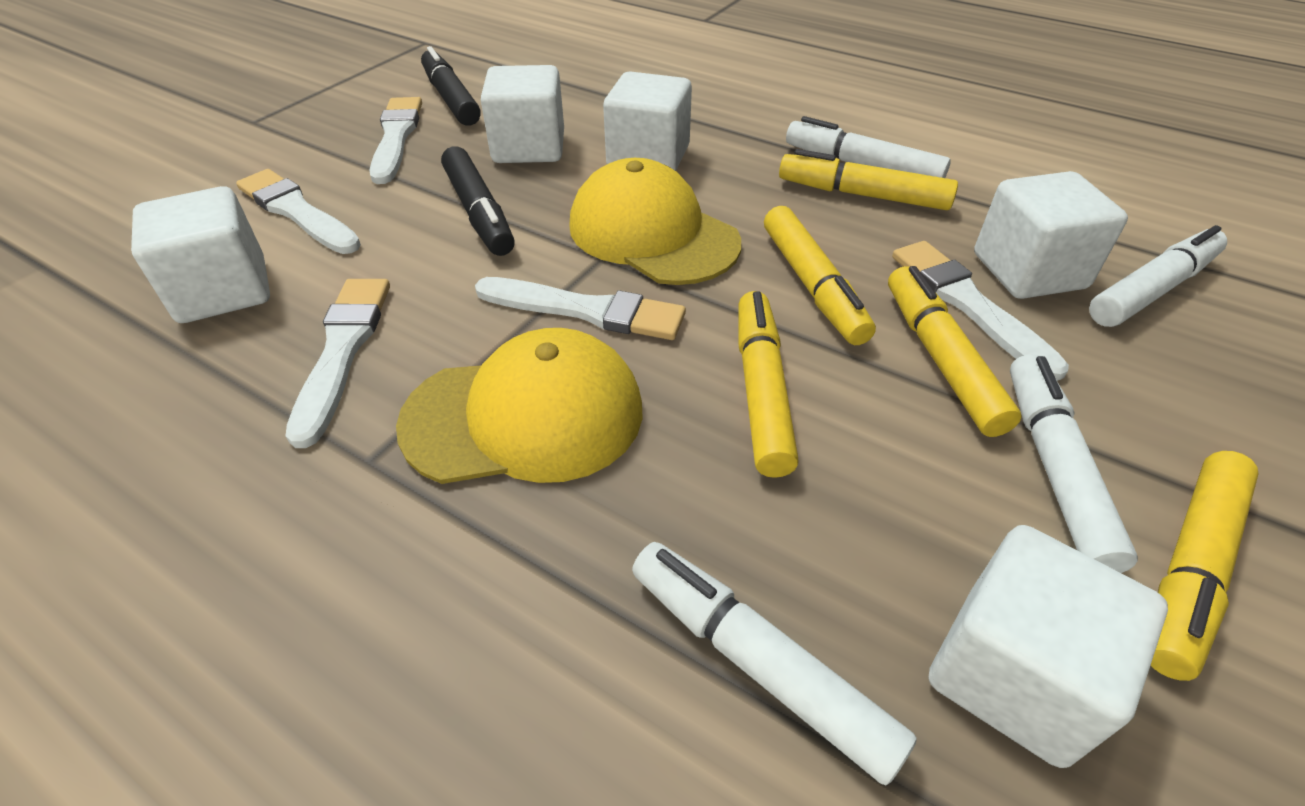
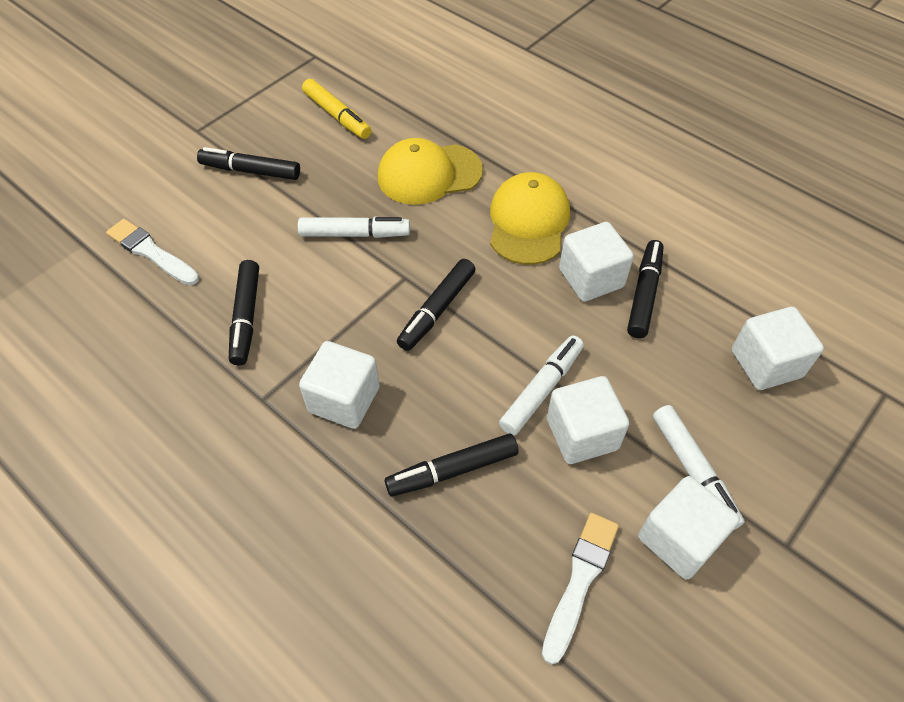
black marker: [421,46,481,126] [441,146,515,256] = 2 -> [197,147,300,180] [229,260,259,366] [385,434,519,497] [397,259,475,351] [627,240,664,338] = 5
white brush: [236,169,361,254] [285,279,390,448] [369,97,422,184] [475,277,686,340] [892,241,1069,381] = 5 -> [106,219,199,285] [542,513,619,665] = 2
white marker: [632,542,917,785] [786,116,951,178] [1010,354,1138,573] [1089,225,1227,327] = 4 -> [298,217,410,238] [499,335,584,436] [653,405,745,530] = 3
yellow marker: [739,291,799,478] [764,206,876,345] [779,149,958,210] [888,266,1021,437] [1151,451,1258,681] = 5 -> [302,79,371,139] = 1

